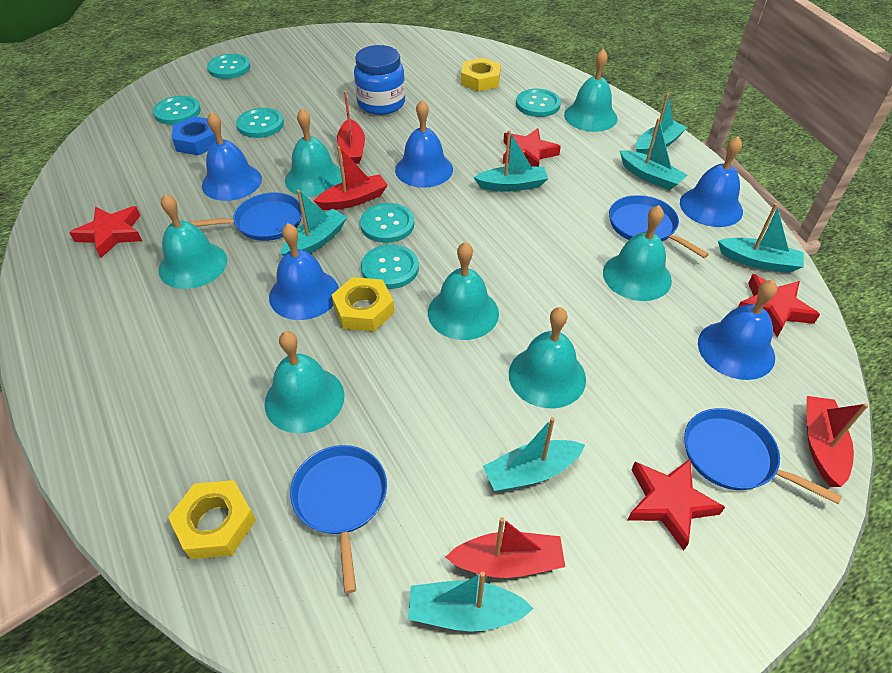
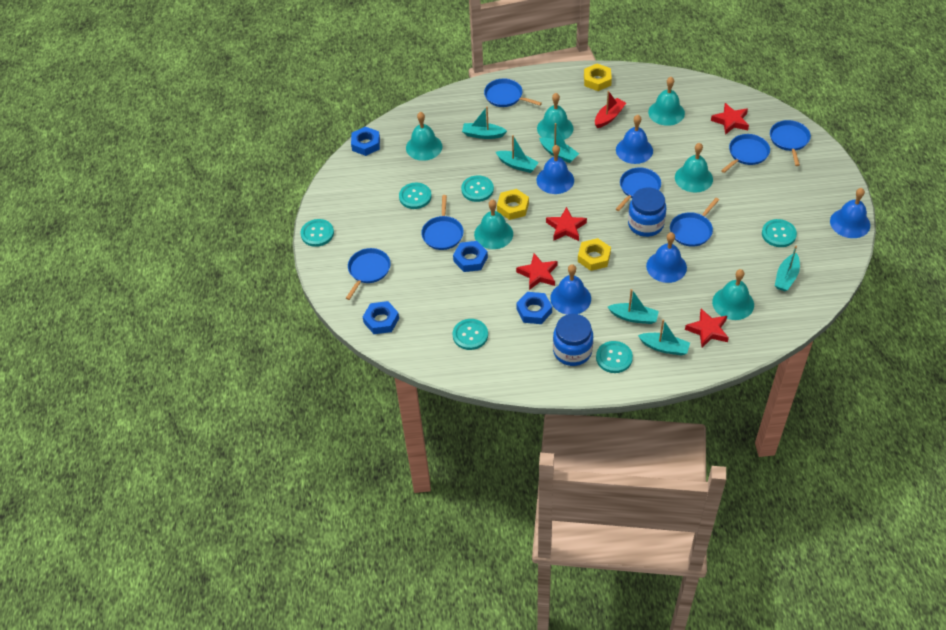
blue jar: [354,45,405,115] = 1 -> [553,314,593,366] [628,187,666,237] = 2
blue nut: [172,116,216,155] = 1 -> [351,127,380,156] [363,301,399,334] [453,241,488,272] [516,292,552,324] = 4
blue pan: [189,193,302,241] [290,445,387,593] [609,195,709,258] [684,408,842,504] = 4 -> [346,248,391,300] [421,195,464,250] [484,78,542,107] [616,167,661,211] [670,198,719,247] [721,134,770,173] [770,120,811,166] = 7
red boat: [314,146,388,210] [337,91,365,164] [445,517,565,578] [807,396,869,487] = 4 -> [595,91,626,128] = 1
turquoise bell: [159,194,227,289] [264,331,345,433] [285,109,342,197] [428,242,499,340] [509,307,586,408] [564,49,618,132] [603,205,672,301] = 7 -> [406,112,442,161] [474,199,513,249] [537,93,574,140] [648,77,685,126] [675,143,713,193] [712,269,754,320] = 6
turquoise boat: [281,190,347,256] [408,572,534,632] [474,130,548,192] [483,417,585,492] [620,118,688,190] [636,93,687,155] [718,203,804,273] = 7 -> [462,106,507,139] [496,135,539,173] [539,123,579,163] [608,289,659,324] [638,319,690,356] [775,246,800,291] = 6

